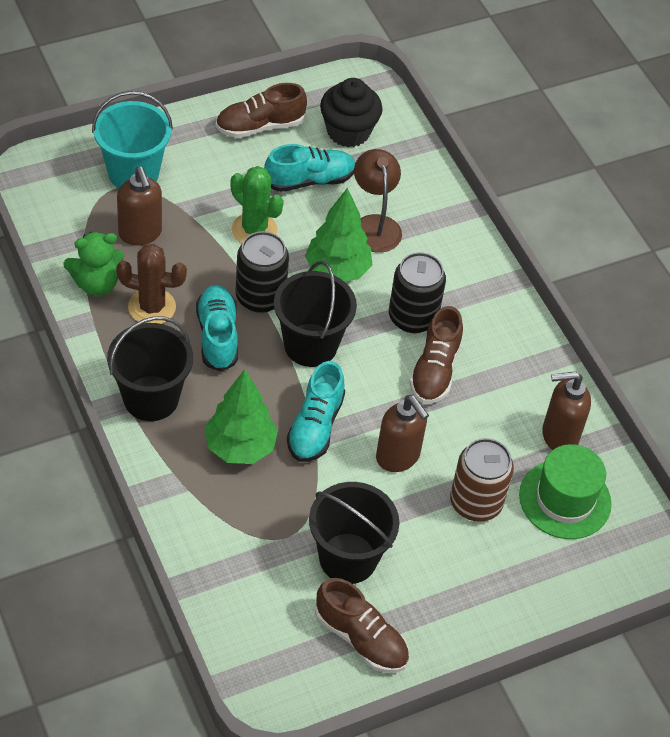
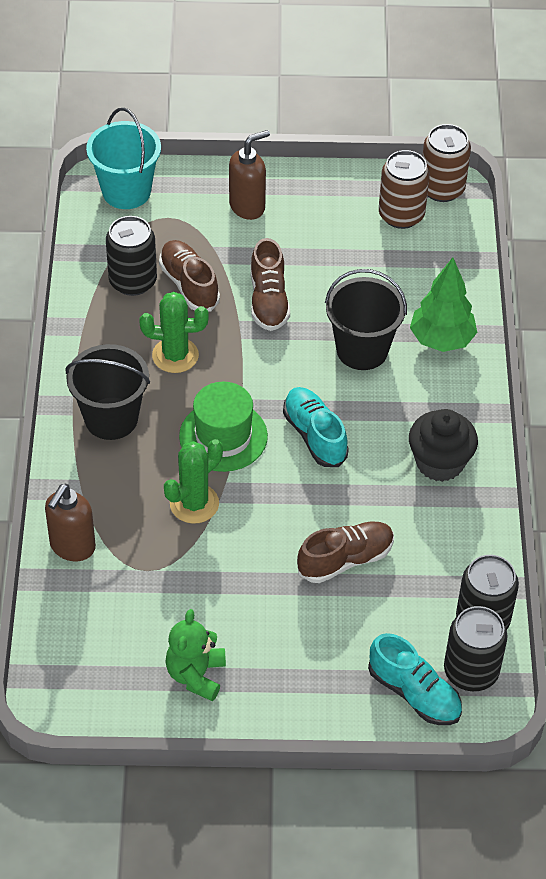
black bucket: [107,316,193,421] [274,261,357,367] [309,482,399,584] = 3 -> [66,344,150,440] [325,269,407,370] = 2
black can: [236,231,289,313] [389,252,446,333] = 2 -> [106,216,157,296] [444,606,508,691] [456,555,519,630] = 3
brown cactus: [116,244,187,324] = 1 -> none = 0
brown can: [450,438,514,522] = 1 -> [379,150,430,229] [422,124,471,202] = 2
brown lamp: [354,149,402,253] = 1 -> none = 0
brown soap dispenser: [117,167,162,246] [376,395,429,472] [542,372,591,450] = 3 -> [45,484,96,561] [229,130,270,220] = 2
green cactus: [230,166,284,243] = 1 -> [139,292,209,373] [164,439,223,524] = 2
green tree: [205,369,278,464] [305,187,372,281] = 2 -> [410,257,477,352] = 1
turquoise shoe: [196,285,238,372] [264,144,355,192] [287,361,345,462] = 3 -> [283,387,349,467] [368,633,462,725] = 2

